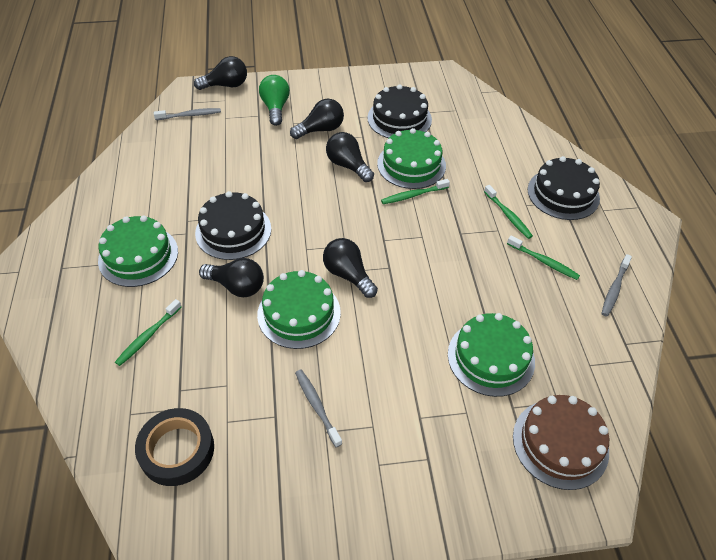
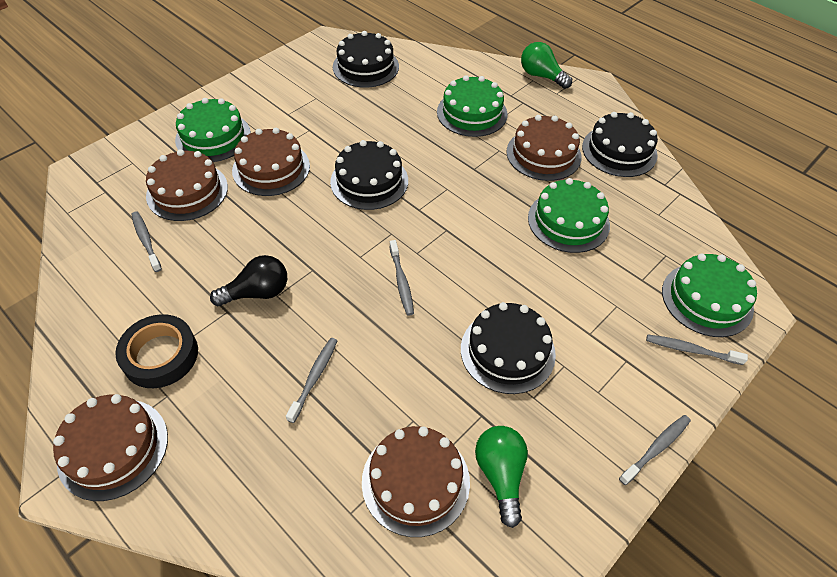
black cake: [195,191,271,260] [368,84,432,138] [528,156,600,220] = 3 -> [330,140,408,210] [333,31,399,88] [461,302,556,394] [582,112,658,177] = 4
black light bulb: [194,56,247,90] [199,258,264,297] [290,98,344,139] [323,238,378,298] [326,132,374,182] = 5 -> [210,255,287,306] = 1
brown cake: [513,395,609,490] = 1 -> [53,394,168,501] [146,149,228,221] [232,128,310,196] [362,426,470,537] [506,115,581,181] = 5
green light bulb: [259,75,290,126] = 1 -> [475,426,528,528] [521,42,572,89] = 2
green toothbrush: [115,299,182,366] [381,179,450,204] [484,185,533,239] [507,235,580,280] = 4 -> none = 0
grey toothbrush: [154,108,221,120] [295,370,342,447] [601,254,632,316] = 3 -> [131,211,162,272] [286,338,337,423] [389,240,414,315] [619,415,691,485] [646,334,748,365] = 5

